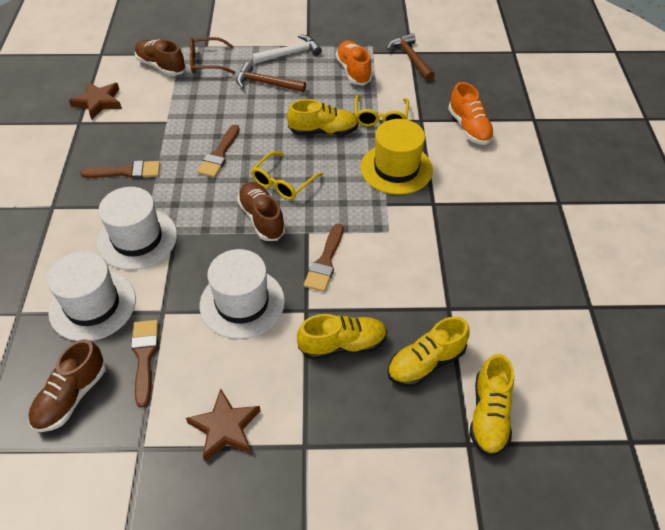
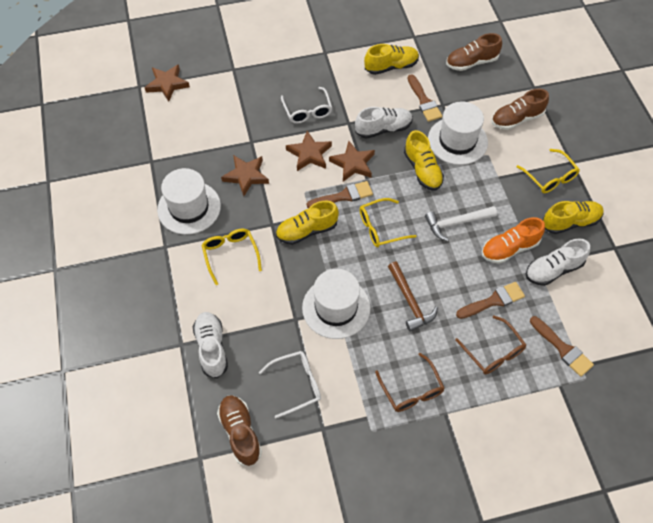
brown glasses: [190,37,235,74] = 1 -> [375,353,444,412] [455,316,526,374] = 2
brown hammer: [236,62,306,92] [387,33,435,81] = 2 -> [388,262,438,331] = 1
brown star: [69,82,122,120] [186,389,260,461] = 2 -> [144,64,190,101] [221,155,269,196] [286,131,332,171] [329,141,375,182] = 4
orange shoe: [336,41,372,85] [448,82,494,145] = 2 -> [482,217,545,264] = 1
white glasses: none = 0 -> [259,351,321,418] [281,87,332,124] = 2
white shoe: none = 0 -> [193,312,228,378] [355,107,413,139] [526,239,590,286] = 3
yellow glasses: [251,151,324,200] [355,95,409,126] = 2 -> [202,229,262,285] [360,198,416,247] [516,149,580,193] = 3
yellow hat: [360,119,433,195] = 1 -> none = 0

